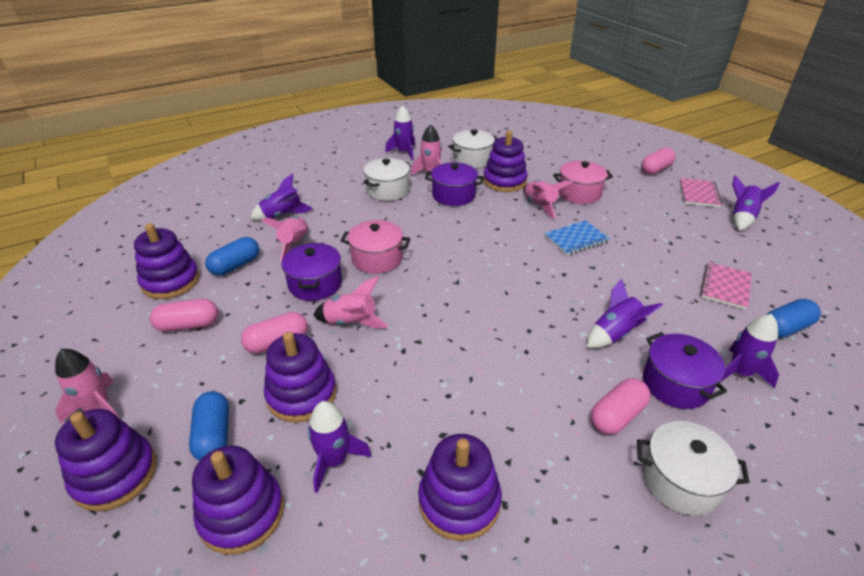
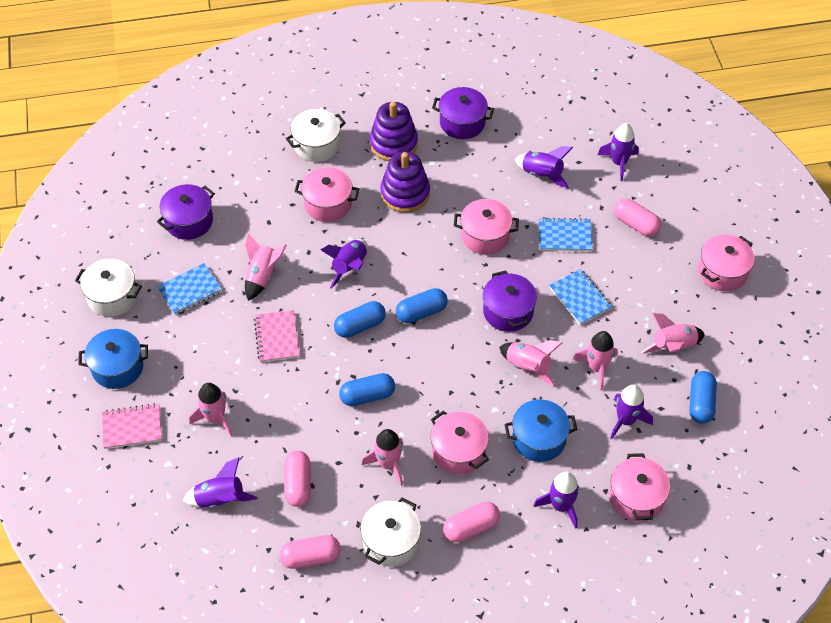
blue capsule: [189,391,229,461] [205,237,259,276] [767,299,821,338] = 3 -> [334,301,386,338] [339,373,395,406] [396,288,448,323] [689,371,717,424] = 4
blue notebook: [545,220,610,256] = 1 -> [157,263,222,315] [538,218,593,251] [549,269,612,325] = 3
blue pot: none = 0 -> [78,329,148,389] [504,399,578,462] = 2
pink pot: [341,220,411,274] [553,161,613,204] = 2 -> [295,167,359,222] [431,411,489,474] [454,199,519,255] [609,453,670,522] [698,235,755,292] = 5
pink rocket: [55,349,120,423] [261,216,308,261] [313,277,388,328] [411,124,442,175] [523,180,573,219] = 5 -> [189,383,233,437] [245,233,287,301] [361,429,403,486] [499,340,562,386] [573,331,618,390] [641,313,705,354] = 6
purple stacking toy: [55,409,156,511] [134,223,200,299] [192,445,284,554] [264,332,336,422] [418,434,502,541] [483,131,527,192] = 6 -> [370,102,418,161] [380,151,430,213] = 2

